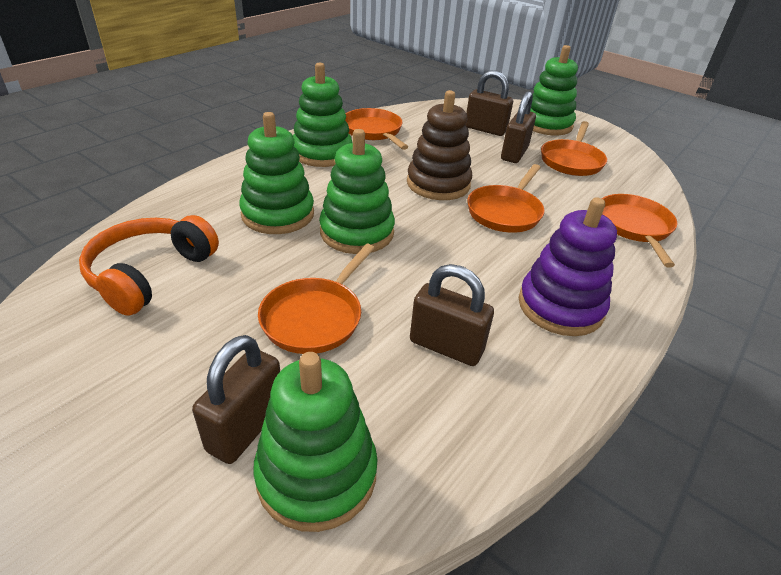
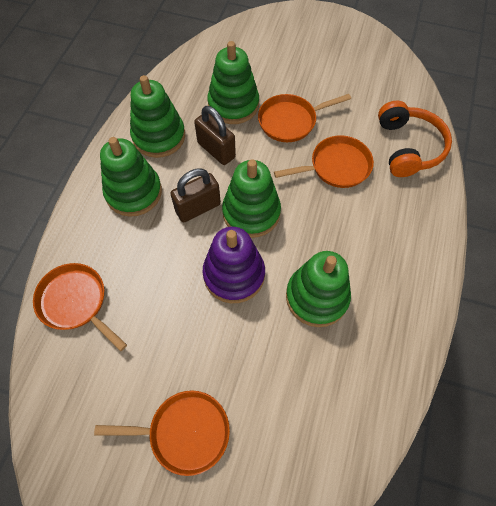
brown padlock: [192,335,280,464] [410,264,494,366] [466,70,513,136] [501,91,536,163] = 4 -> [170,169,221,222] [194,106,236,165] = 2
brown stacking toy: [407,90,472,200] = 1 -> none = 0
orange pan: [258,244,375,354] [345,108,408,150] [467,164,545,233] [541,121,607,176] [602,194,677,268] = 5 -> [33,263,127,351] [94,390,230,476] [258,94,351,142] [274,135,374,188] = 4

